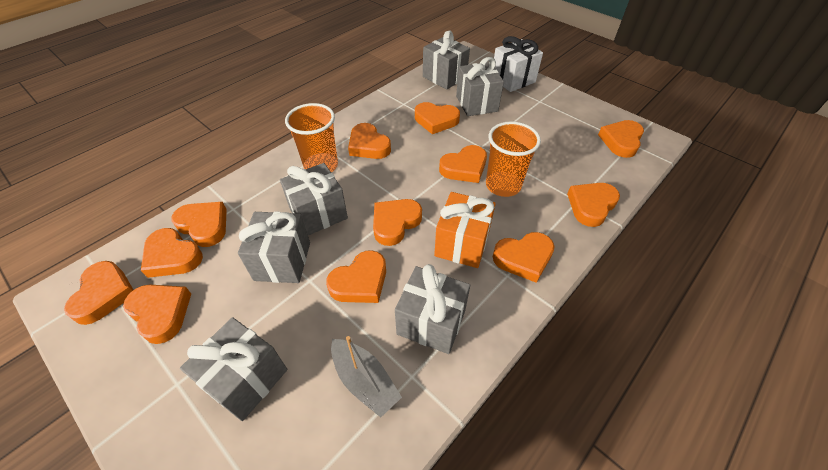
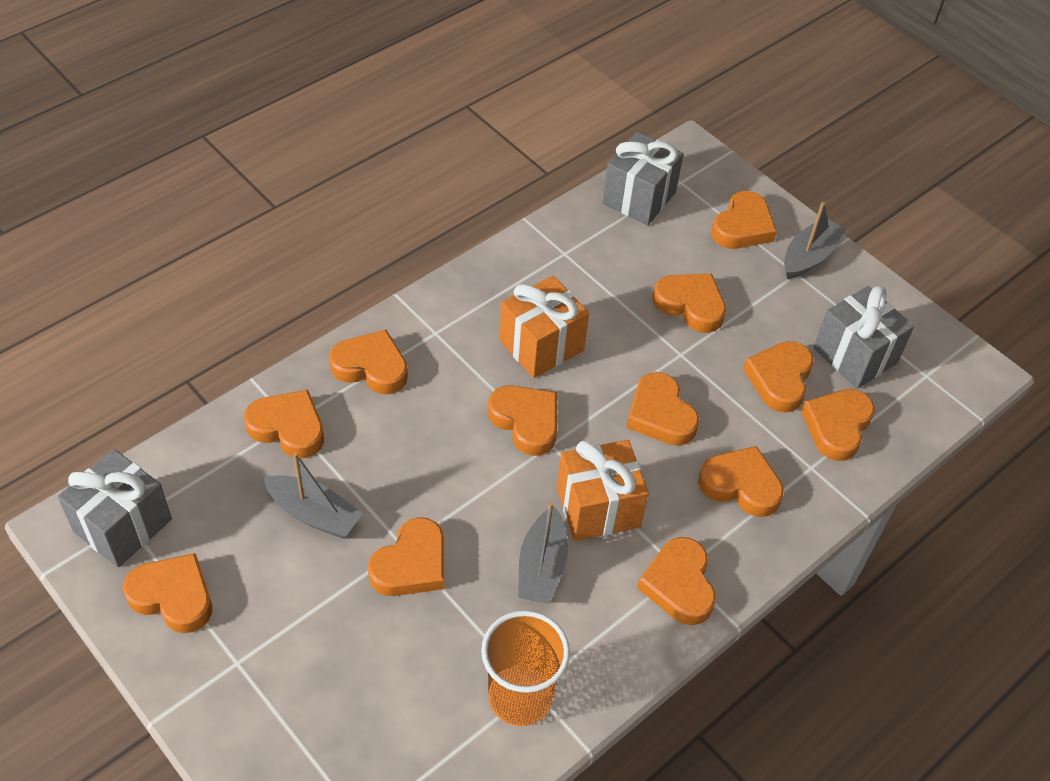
grey boat: [331,336,402,418] = 1 -> [264,452,363,538] [518,502,568,604] [784,202,845,279] = 3
grey gift: [180,317,287,421] [238,211,310,283] [280,163,348,235] [395,264,470,354] [423,31,470,89] [456,57,504,116] = 6 -> [58,449,172,567] [602,132,684,225] [813,286,914,389] = 3
orange cup: [285,103,338,172] [486,121,541,197] = 2 -> [481,610,570,726] = 1
orange gift: [434,192,496,268] = 1 -> [499,276,589,378] [557,440,649,541] = 2
white gift: [494,36,543,92] = 1 -> none = 0

